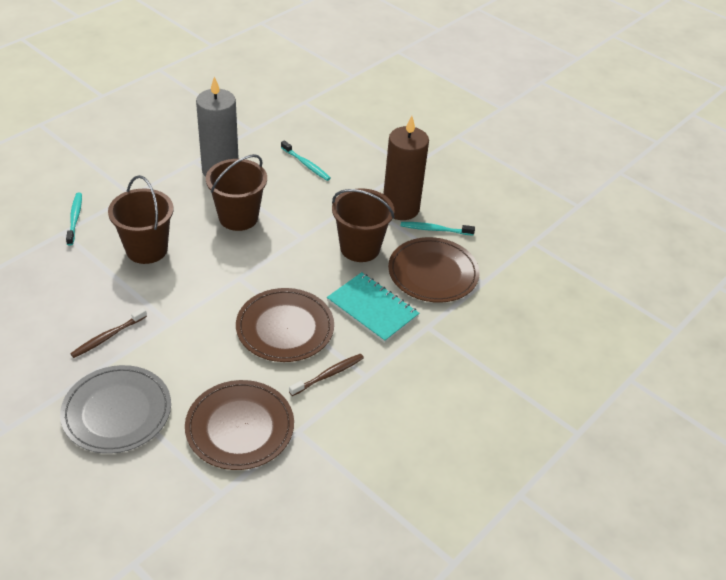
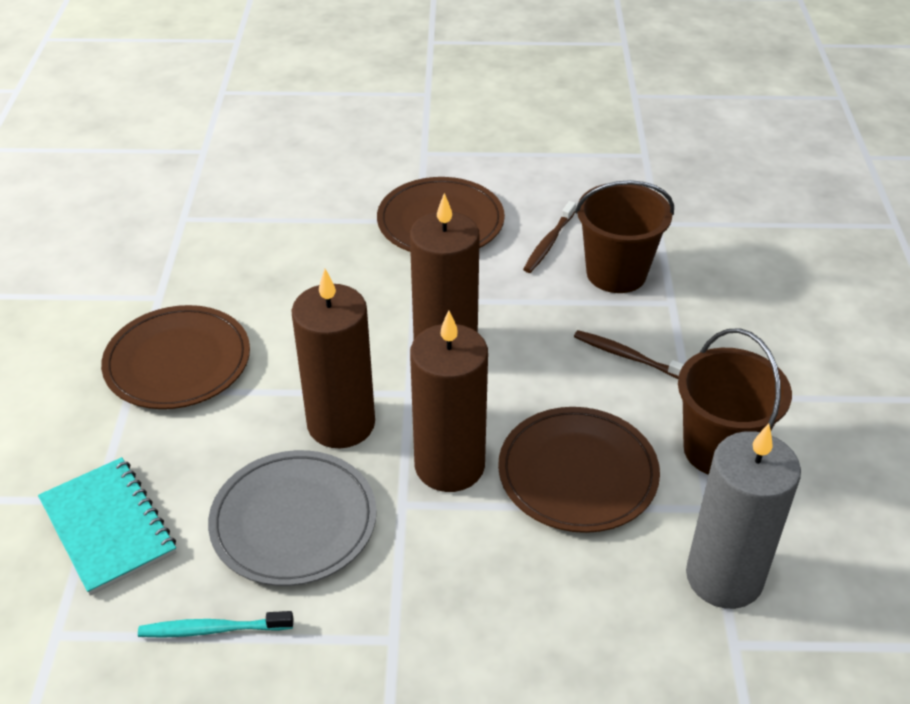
brown bucket: [108,175,174,264] [206,154,267,231] [332,188,394,262] = 3 -> [575,180,674,293] [678,328,792,475] = 2
brown candle: [383,116,429,220] = 1 -> [291,269,375,448] [410,193,480,339] [410,310,488,492] = 3
turquoise toothbrush: [66,193,82,246] [281,141,331,181] [401,222,475,236] = 3 -> [138,611,294,638] = 1

